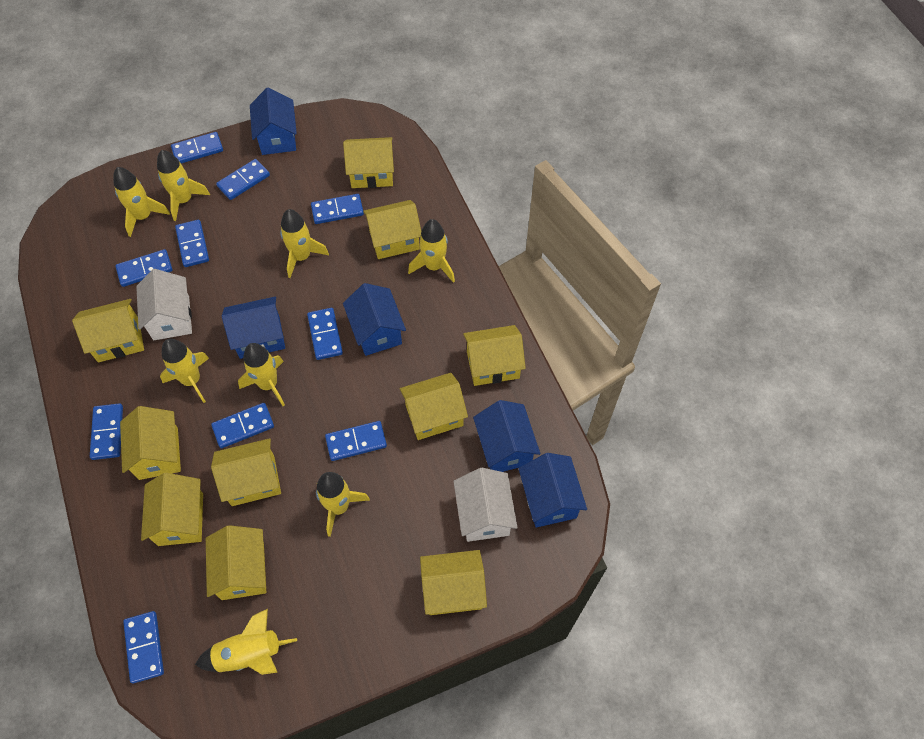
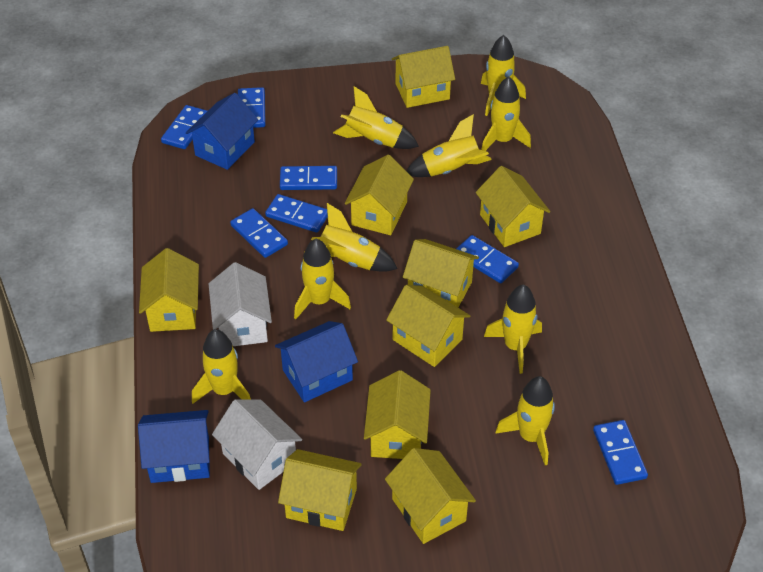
blue domino: [90,403,123,460] [115,249,172,287] [123,611,164,683] [171,132,223,163] [175,220,209,267] [211,403,274,448] [216,159,270,200] [307,308,343,360] [311,194,364,224] [325,421,387,461] = 10 -> [161,105,207,149] [230,208,288,258] [238,87,266,128] [265,194,328,233] [280,166,337,190] [456,235,519,283] [593,420,648,485] = 7
blue house: [222,297,285,359] [250,88,297,155] [343,283,406,356] [473,400,540,472] [518,453,587,528] = 5 -> [138,410,210,483] [186,93,258,170] [275,321,358,402] = 3
yellow house: [72,299,144,363] [120,406,181,480] [141,473,203,546] [206,525,266,600] [211,438,281,506] [343,137,394,188] [363,200,421,259] [400,373,468,440] [420,550,487,615] [463,325,526,386] = 10 -> [139,248,199,332] [278,449,362,531] [345,155,414,235] [364,370,431,459] [385,448,476,544] [386,285,470,367] [392,46,455,108] [403,239,479,307] [476,166,550,247] = 9
yellow rocket: [113,167,170,237] [157,150,210,221] [160,339,209,403] [195,609,297,675] [238,343,285,406] [280,209,329,278] [316,472,370,537] [408,219,455,283] = 8 -> [192,329,251,404] [294,239,351,319] [304,203,398,272] [333,86,419,149] [407,114,492,177] [481,35,526,116] [481,77,531,151] [484,284,542,374] [495,376,555,465] = 9

